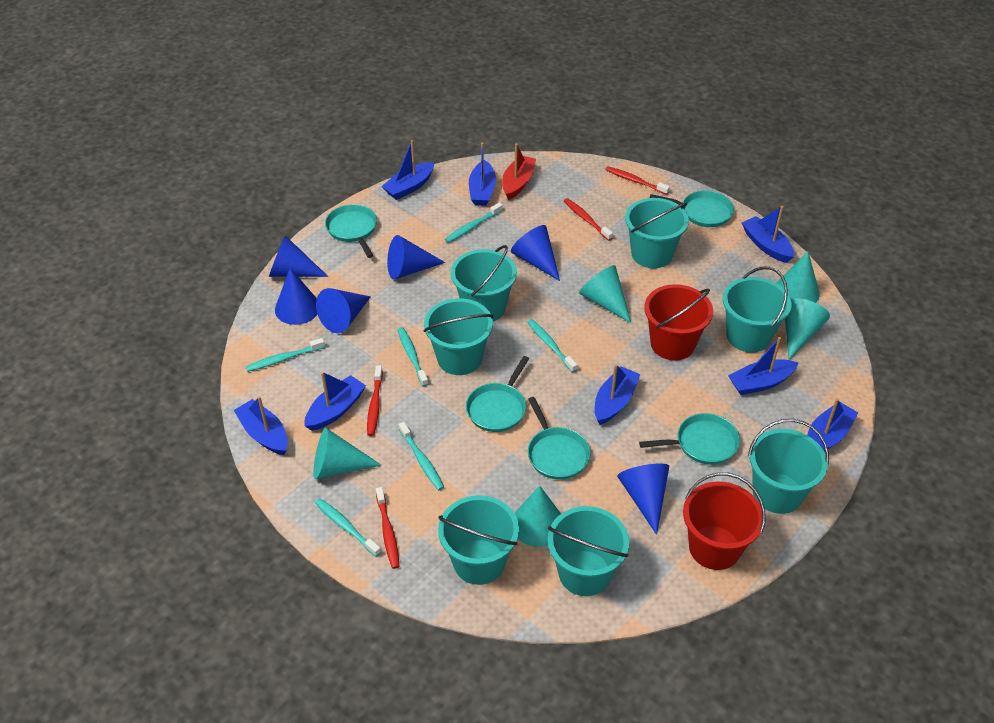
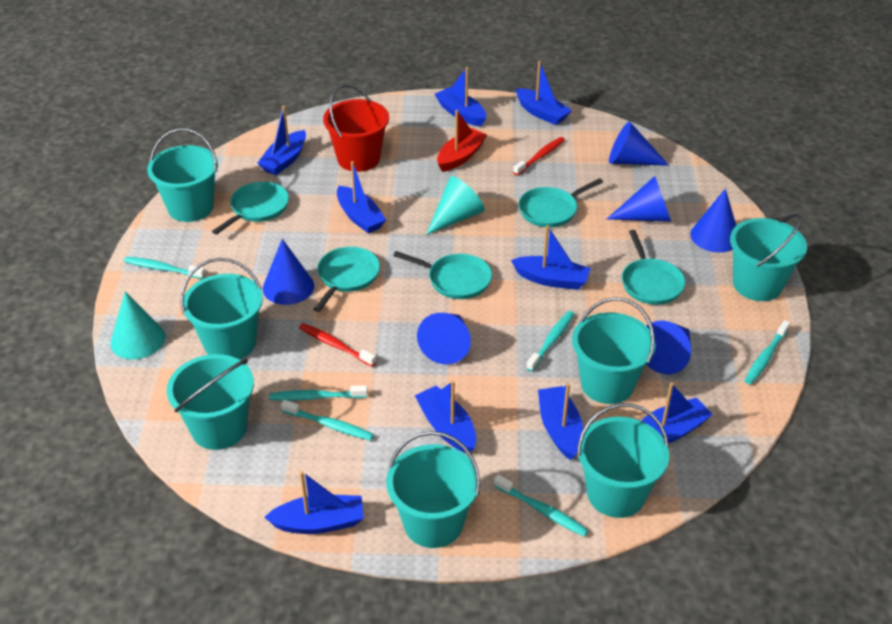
blue boat: [234,396,288,455] [304,371,366,431] [381,140,434,200] [469,143,496,206] [594,364,640,425] [728,337,798,395] [742,206,794,263] [807,398,858,451] = 8 -> [257,106,306,175] [264,471,364,534] [337,161,386,234] [414,380,476,453] [435,67,486,127] [511,225,590,290] [516,61,572,125] [538,383,583,460] [642,382,713,444] = 9
red bucket: [644,284,713,360] [683,472,765,570] = 2 -> [323,84,389,172] = 1
red toothbrush: [367,366,383,436] [376,487,400,569] [564,198,613,241] [605,166,670,195] = 4 -> [299,323,376,367] [513,137,565,175] = 2
turquoise cone: [314,428,381,479] [514,486,561,547] [579,265,631,323] [777,251,820,303] [785,298,830,360] = 5 -> [110,291,165,359] [426,176,485,235] = 2

